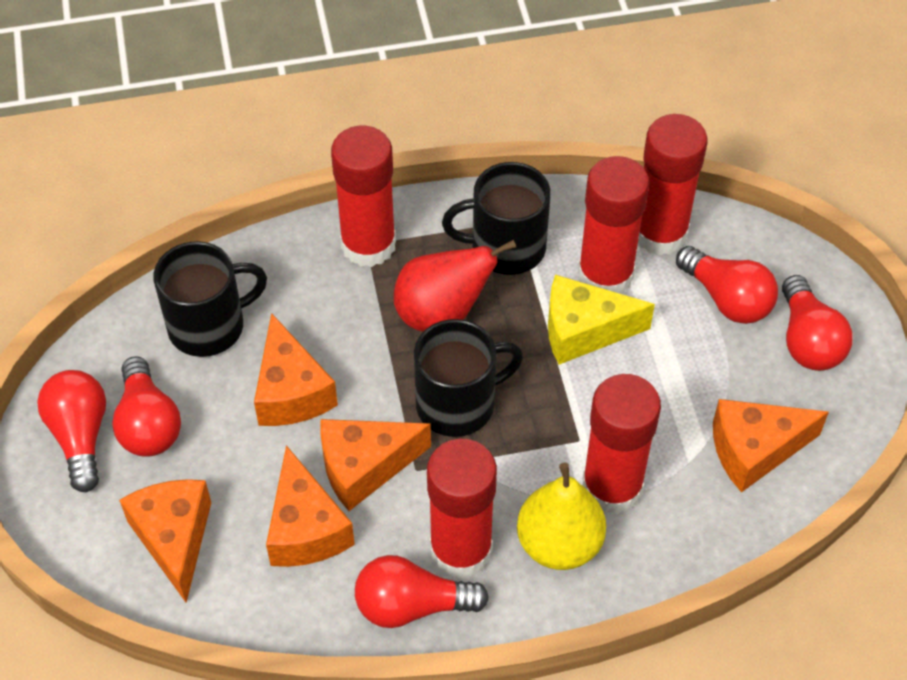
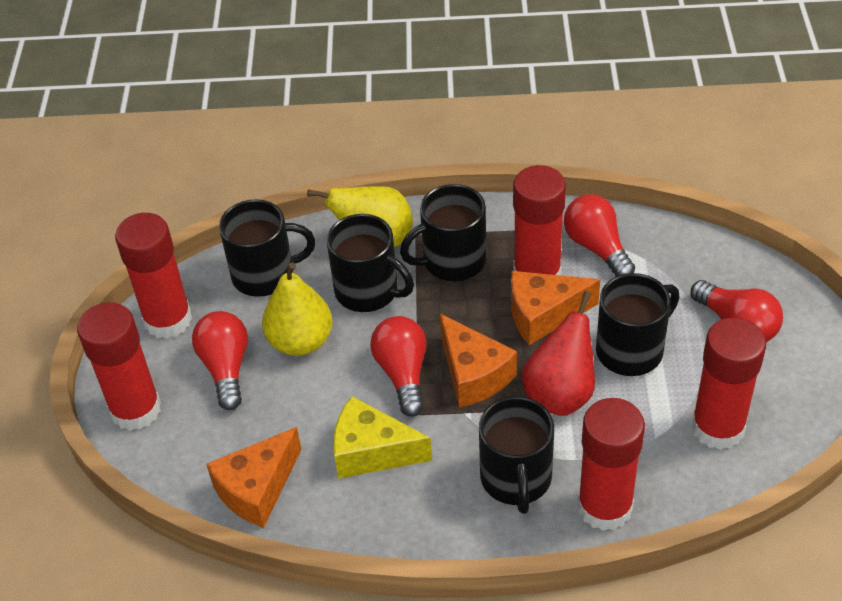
black mug: [153,241,267,357] [414,319,523,437] [442,162,551,275] = 3 -> [219,199,315,297] [327,214,414,312] [400,184,486,281] [479,396,554,514] [596,273,680,376] = 5
orange cheese: [119,479,211,603] [254,313,338,426] [266,445,355,567] [320,419,431,511] [713,399,829,492] = 5 -> [206,427,302,528] [440,314,517,408] [511,271,600,345] = 3
red light bulb: [37,370,106,492] [112,356,181,457] [355,555,489,628] [676,246,778,324] [782,275,853,371] = 5 -> [192,311,248,410] [370,316,427,417] [564,194,635,277] [691,280,783,342] = 4
yellow pear: [517,462,606,570] = 1 -> [262,262,333,356] [307,186,413,247] = 2

